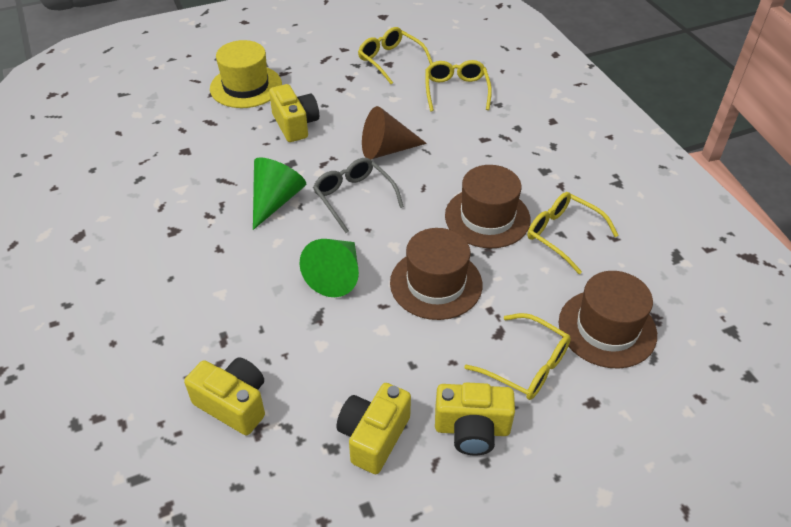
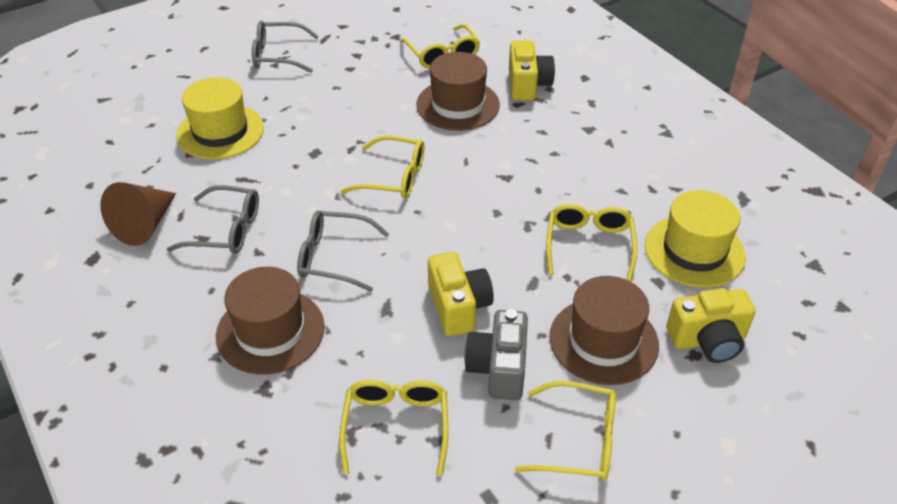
green cone: [253,157,306,230] [299,239,359,297] = 2 -> none = 0
grey camera: none = 0 -> [464,309,528,400] = 1
grey glasses: [313,158,404,233] = 1 -> [167,185,259,254] [252,20,319,73] [297,210,389,292] = 3
yellow camera: [184,358,265,435] [269,84,319,142] [336,383,411,474] [435,382,515,455] = 4 -> [428,252,494,336] [509,41,555,101] [666,288,755,363] = 3
yellow glasses: [358,27,433,84] [425,60,492,112] [464,313,571,400] [527,192,619,274] = 4 -> [339,380,448,476] [341,135,424,199] [400,24,480,69] [515,381,616,481] [546,204,637,282] = 5
yellow hat: [210,40,282,108] = 1 -> [176,77,264,159] [645,190,746,288] = 2

